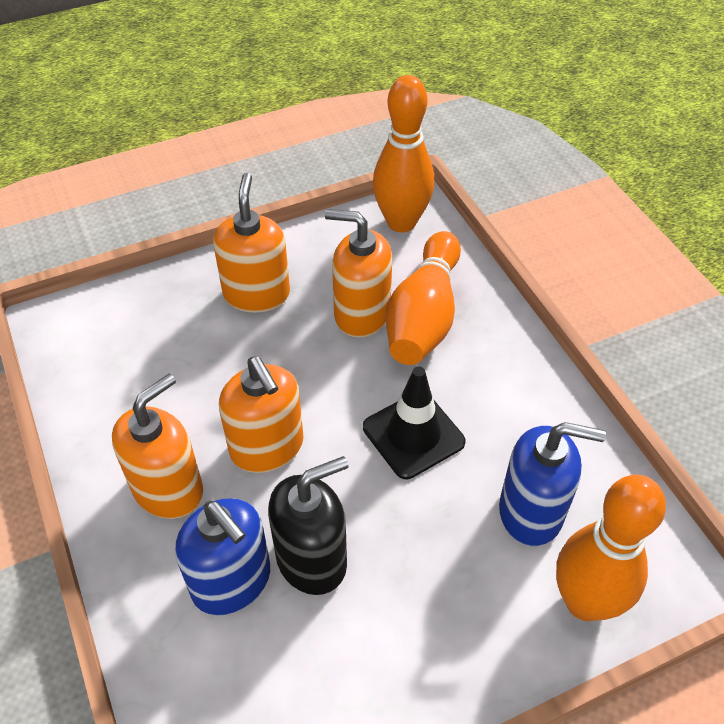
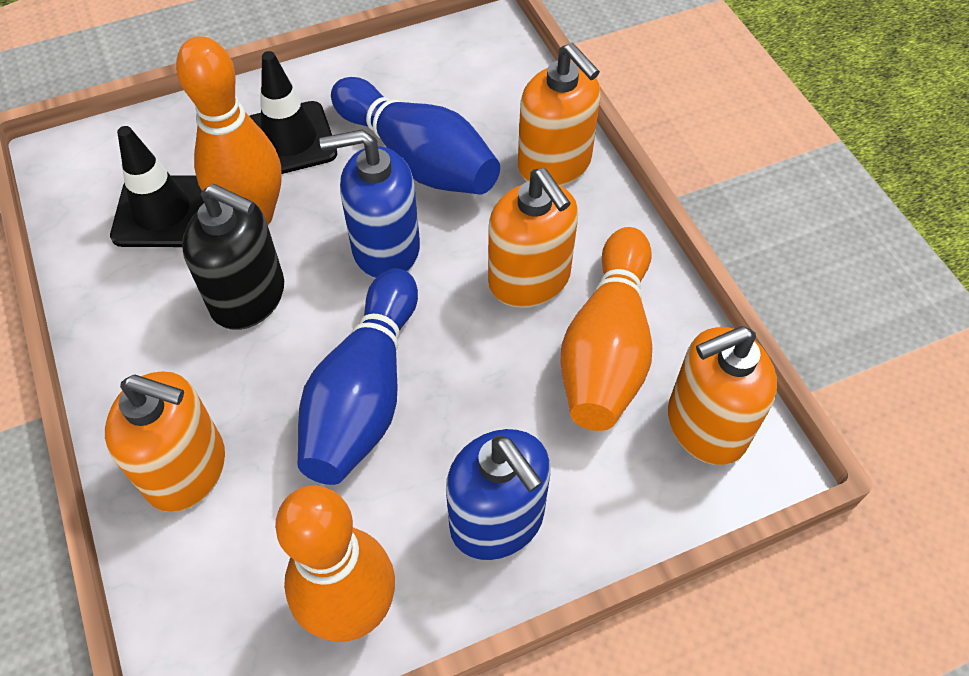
black traffic cone: [363,366,466,479] = 1 -> [110,126,204,247] [249,51,337,174] = 2
blue bowling pin: none = 0 -> [298,268,418,485] [331,77,500,194] = 2

